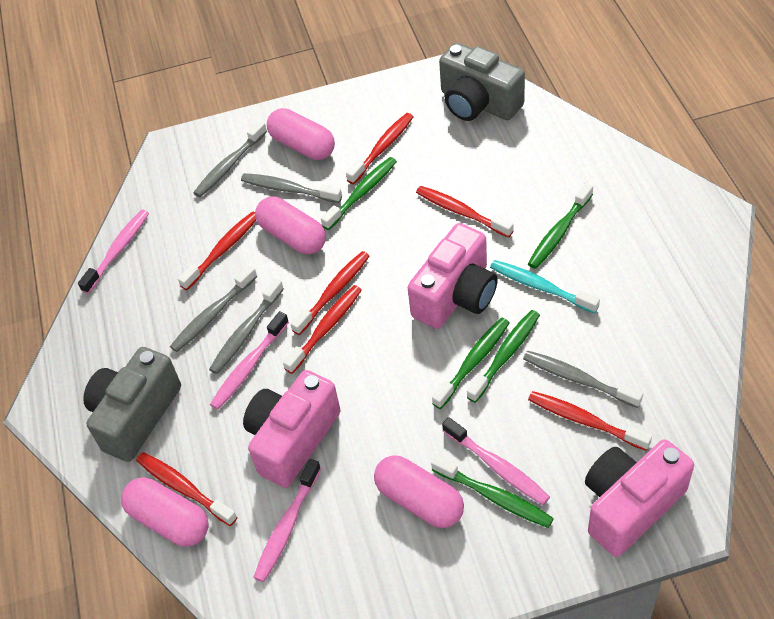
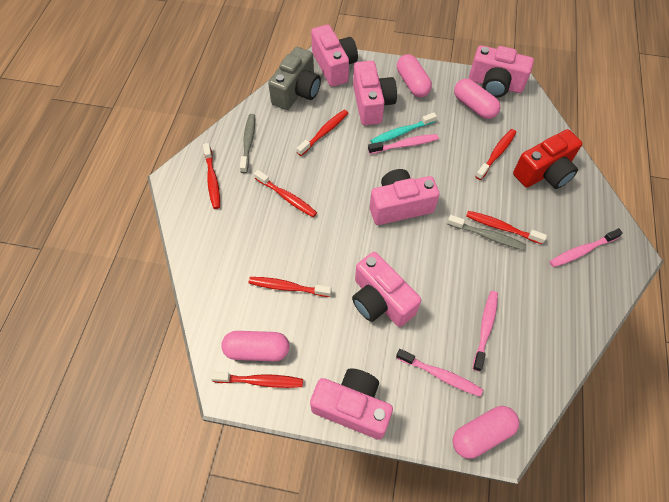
green toothbrush: [321,157,397,230] [431,455,554,528] [432,317,509,409] [467,310,540,403] [528,183,593,269] = 5 -> none = 0
grey camera: [83,347,181,462] [439,43,525,121] = 2 -> [268,47,321,110] = 1
grey toothbrush: [170,265,257,352] [193,121,267,197] [209,278,284,374] [241,173,342,203] [523,350,643,408] = 5 -> [240,114,255,173] [447,215,526,250] = 2
pink camera: [243,370,341,488] [408,223,498,329] [585,439,694,557] = 3 -> [310,368,393,440] [311,24,358,87] [352,252,421,327] [353,61,397,125] [370,169,440,225] [469,45,534,98] = 6
red camera: none = 0 -> [513,129,582,189] = 1

